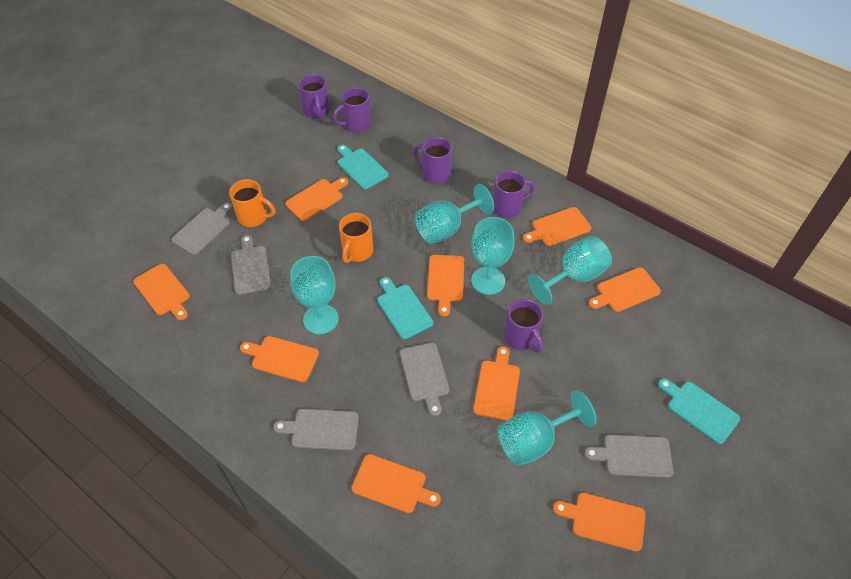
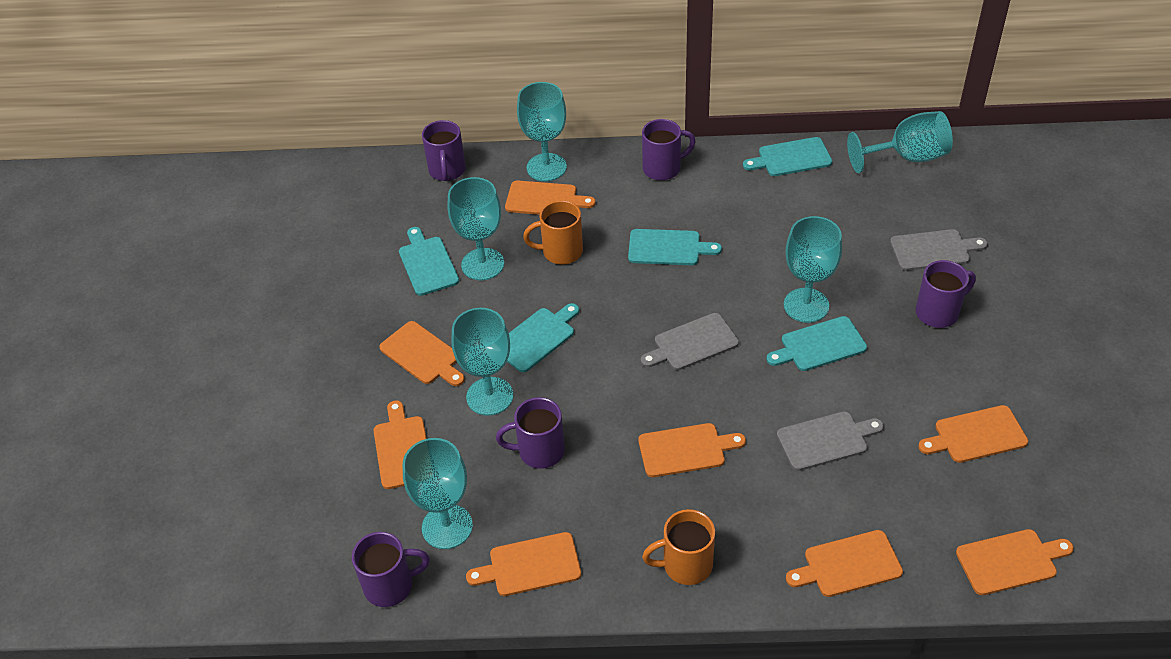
grey cutting board: [171,203,233,255] [231,235,271,295] [273,409,359,450] [400,343,449,416] [584,435,673,478] = 5 -> [641,313,739,370] [777,411,884,471] [890,229,988,271] = 3
orange cutting board: [133,264,190,320] [240,336,319,382] [285,177,348,221] [352,454,441,513] [427,255,464,316] [473,346,520,421] [523,207,591,246] [553,493,646,552] [589,267,661,312] = 9 -> [373,400,427,489] [379,321,465,386] [466,532,581,596] [505,181,596,215] [638,423,746,477] [786,530,903,597] [918,405,1028,463] [956,529,1074,595] = 8
turquoise cutting board: [337,145,389,189] [377,277,433,339] [658,378,740,444] = 3 -> [399,227,459,296] [507,303,579,372] [628,229,722,265] [743,137,832,176] [766,316,867,371] = 5
turquoise goblet: [290,256,339,334] [415,184,494,244] [471,217,514,295] [497,390,596,466] [528,236,612,305] = 5 -> [403,438,473,549] [448,177,504,280] [451,308,513,416] [517,82,567,181] [784,216,842,323] [847,111,953,173] = 6

